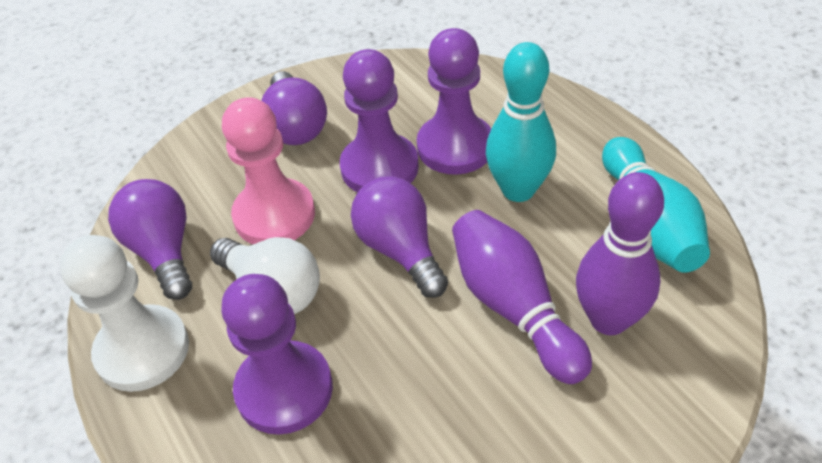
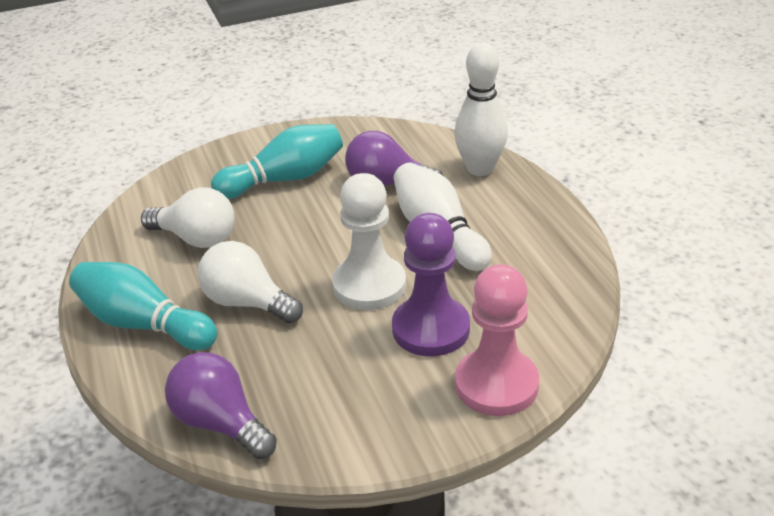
purple bowling pin: [452,210,592,384] [576,172,664,335] = 2 -> none = 0
purple light bulb: [108,179,192,300] [261,71,327,145] [351,176,448,298] = 3 -> [165,352,277,459] [345,131,443,186] = 2
purple pawn: [221,274,333,435] [340,49,419,192] [417,28,491,175] = 3 -> [392,213,470,356] = 1
white bowling pin: none = 0 -> [393,162,492,271] [454,43,508,176] = 2
white light bulb: [210,237,320,314] = 1 -> [141,188,235,248] [198,241,303,324] = 2

